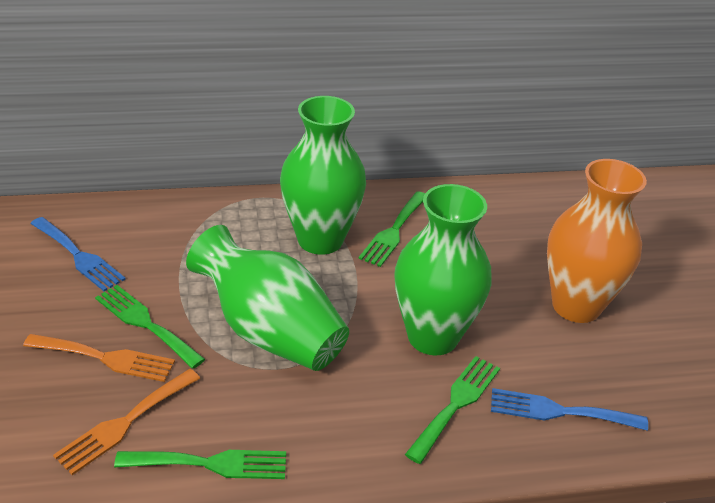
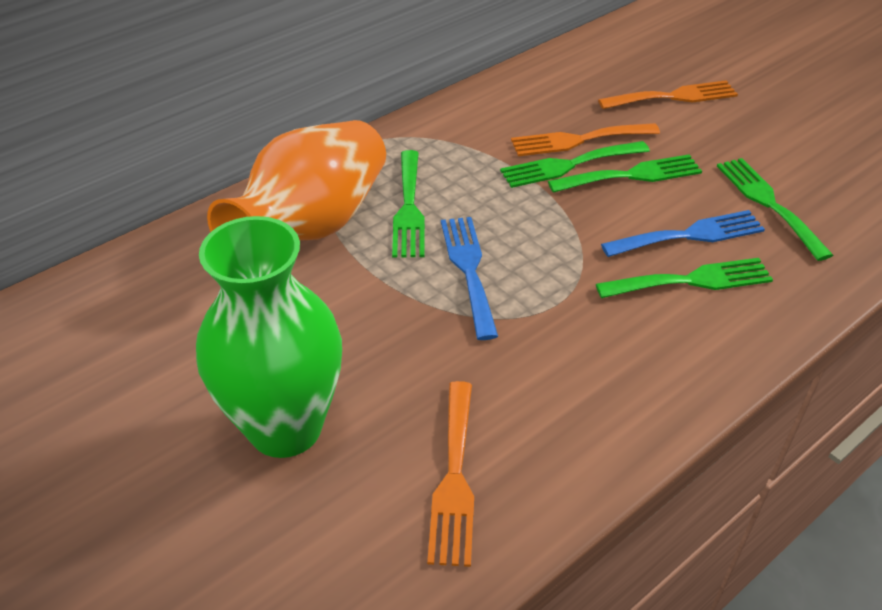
green fork: [95,285,205,369] [114,450,286,479] [359,191,425,267] [405,356,500,464] = 4 -> [392,150,425,258] [500,141,650,188] [548,154,702,193] [596,258,773,298] [717,158,833,261] = 5
green vase: [186,225,349,371] [280,96,366,255] [394,184,491,356] = 3 -> [196,216,342,458] = 1
orange fork: [23,334,175,382] [53,369,200,475] = 2 -> [427,381,474,567] [511,123,660,156] [598,80,738,109] = 3

